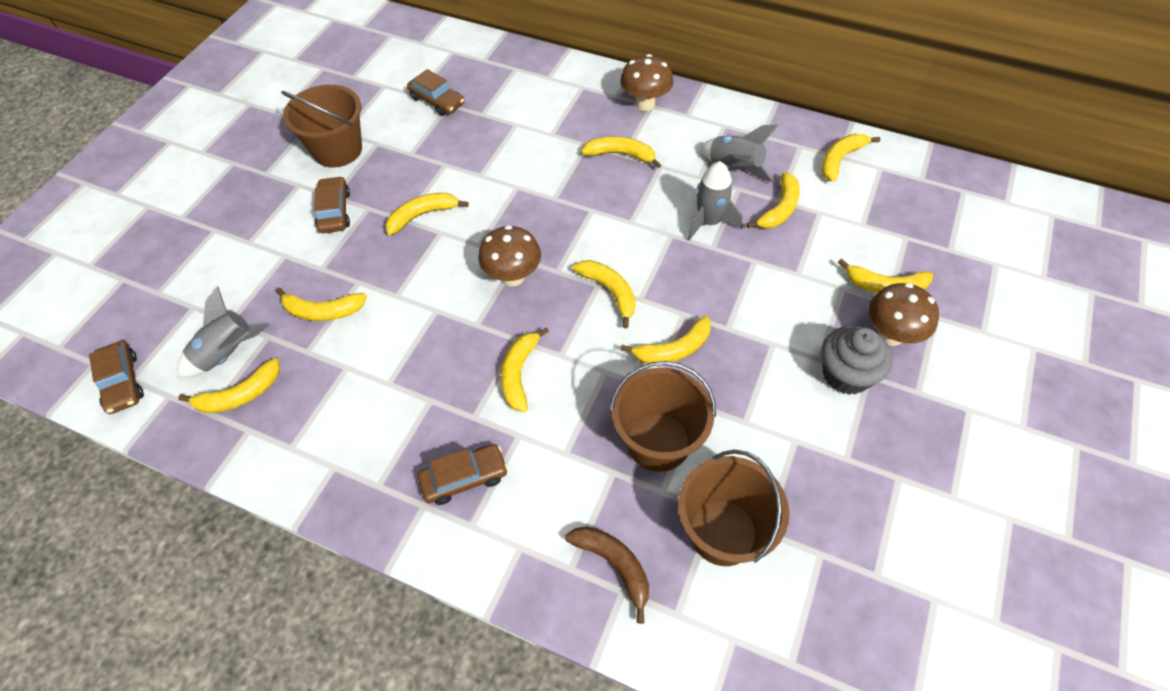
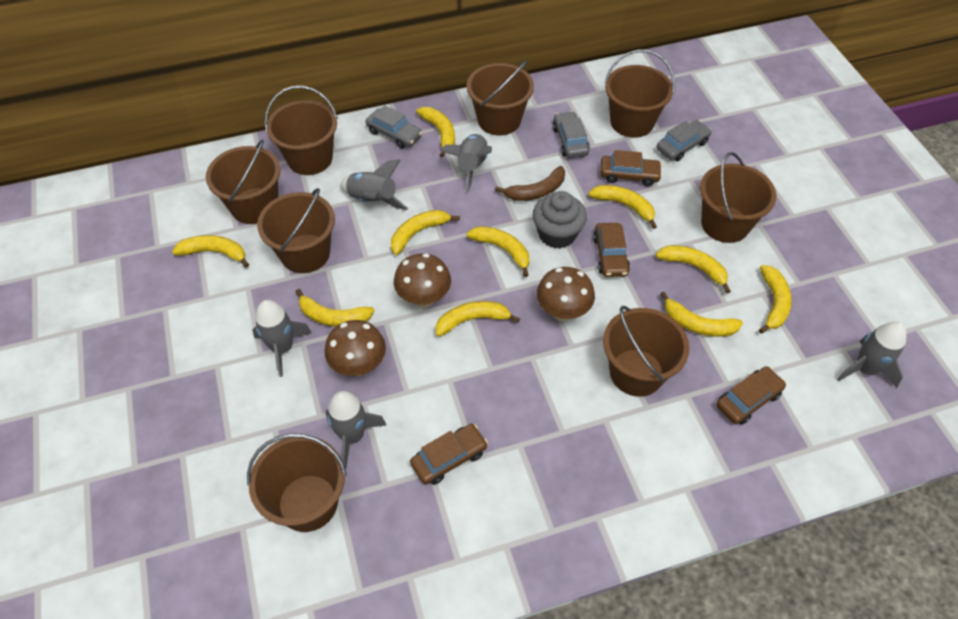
brown bucket: [281,85,362,168] [610,361,716,472] [678,450,789,566] = 3 -> [206,140,281,224] [247,433,347,532] [257,188,335,273] [265,86,338,175] [467,60,534,136] [603,306,689,397] [605,50,675,138] [700,152,776,243] = 8
grey car: none = 0 -> [366,105,422,149] [553,111,590,158] [656,120,712,161] = 3
grey rocket: [177,287,270,377] [687,161,742,241] [700,125,778,182] = 3 -> [252,300,312,377] [325,391,386,469] [341,159,408,210] [440,134,492,192] [837,322,907,388] = 5

